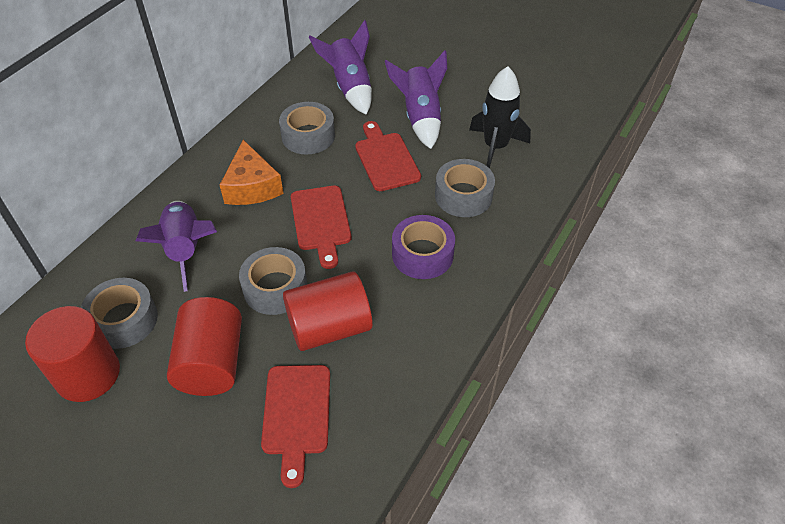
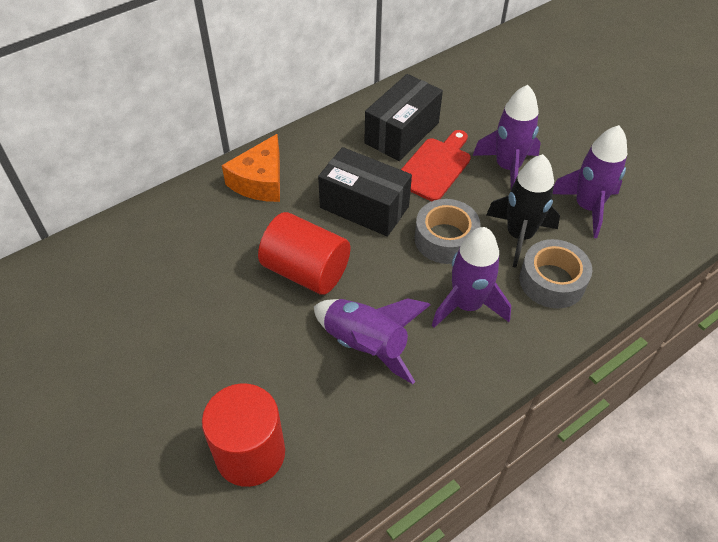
black box: none = 0 -> [318,147,412,237] [364,74,443,161] = 2
grey tape: [81,278,158,349] [239,247,307,315] [279,102,335,154] [435,159,495,217] = 4 -> [414,199,481,264] [519,239,592,308] = 2
purple rocket: [135,201,217,292] [309,20,372,115] [385,50,447,149] = 3 -> [314,298,431,384] [432,227,511,328] [473,85,541,189] [553,125,627,238] = 4
purple tape: [392,215,455,279] = 1 -> none = 0
red cutting board: [261,365,330,488] [291,186,351,269] [355,121,421,191] = 3 -> [401,130,471,201] = 1
red cylinder: [25,306,120,402] [167,297,242,396] [283,271,373,351] = 3 -> [202,383,285,487] [258,212,350,295] = 2

